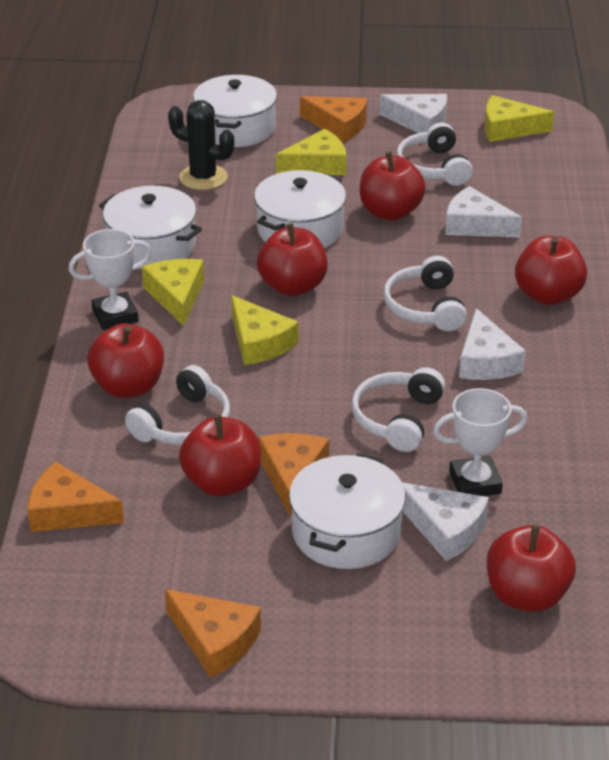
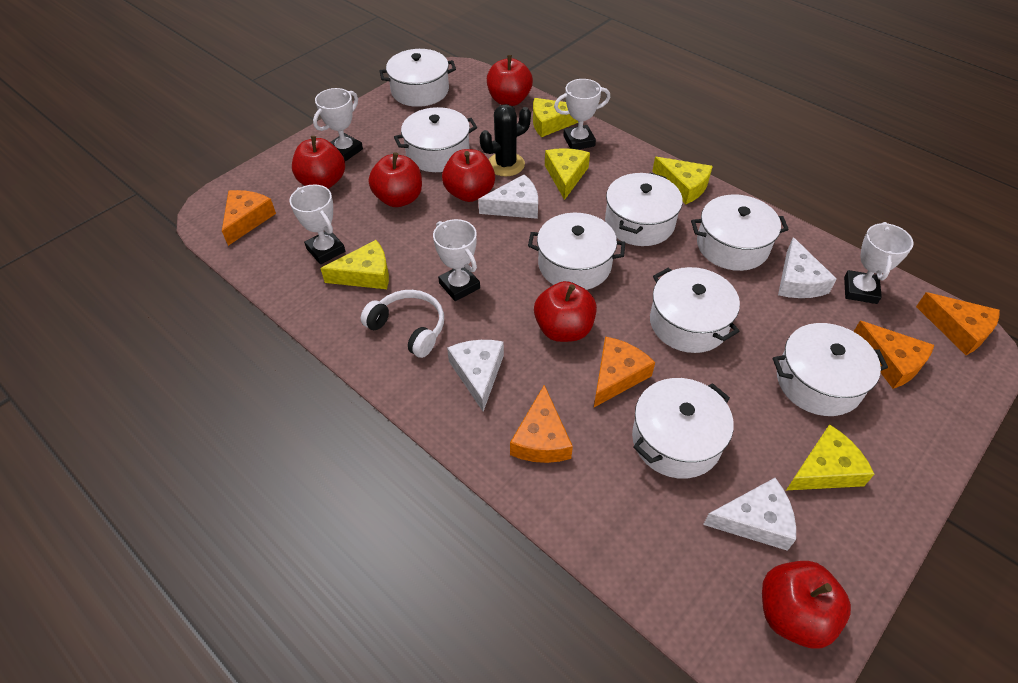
orange cheese: [27,462,124,532] [165,589,261,678] [258,433,329,516] [300,96,367,142] = 4 -> [222,190,276,246] [510,385,573,463] [594,336,655,407] [853,321,934,389] [916,292,1000,355] = 5
white headphones: [125,365,230,445] [352,367,445,452] [384,256,467,331] [396,123,473,186] = 4 -> [360,290,444,358] = 1
white pot: [99,186,202,269] [193,75,277,147] [254,170,346,248] [289,453,406,569] = 4 -> [380,49,456,107] [394,107,477,172] [528,213,625,290] [605,173,683,246] [632,378,734,479] [650,267,740,353] [691,194,789,271] [773,323,888,416] = 8
white trophy: [69,229,152,330] [433,388,527,496] = 2 -> [289,185,345,264] [313,88,363,161] [433,219,480,301] [554,79,610,150] [844,222,913,304] = 5
yellow cheese: [142,259,204,326] [231,295,299,365] [276,129,347,175] [485,95,554,142] = 4 -> [320,240,389,289] [533,98,578,137] [545,148,590,200] [652,157,713,204] [786,424,874,490] = 5

